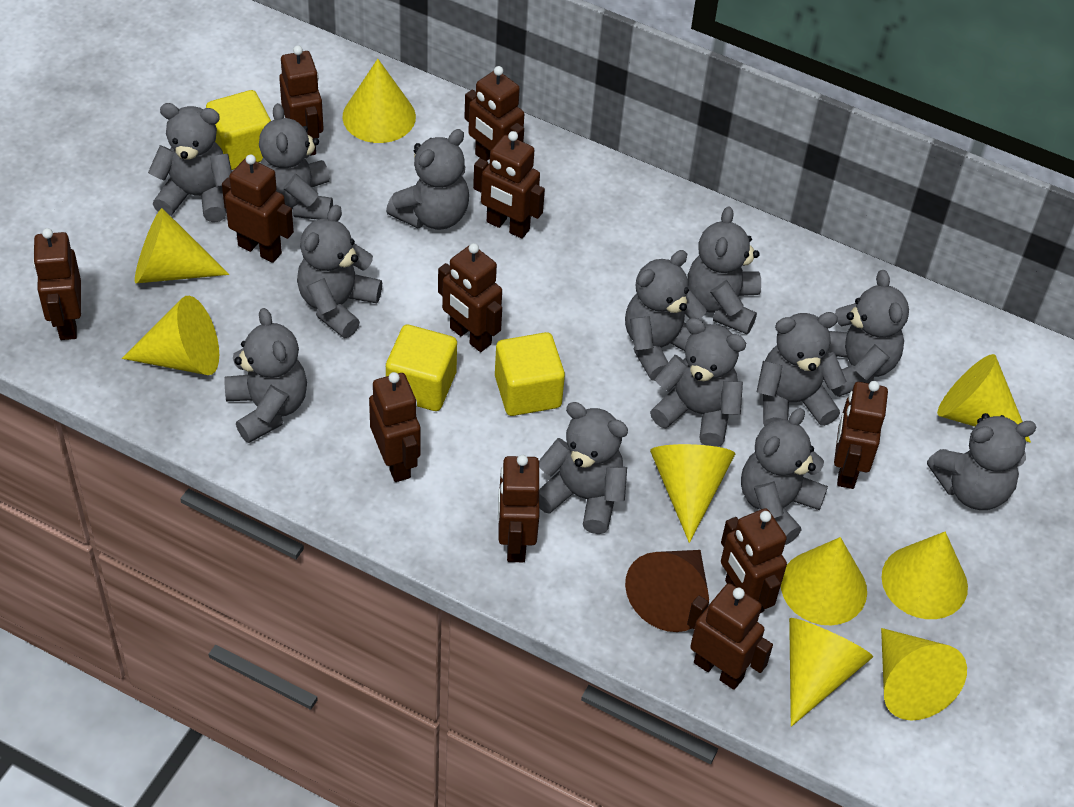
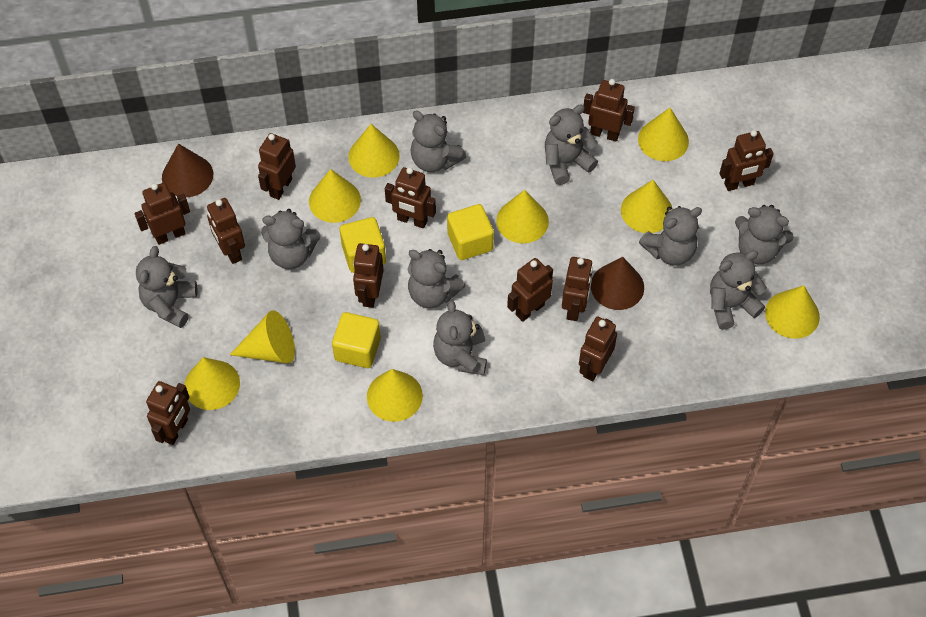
brown cone: [625,550,709,632] = 1 -> [162,144,213,197] [591,257,644,310] = 2
grey teddy bear: [148,103,232,222] [224,308,307,443] [259,103,333,219] [297,205,382,338] [386,129,469,230] [539,402,628,534] [625,250,707,381] [650,318,746,447] [687,206,761,334] [741,408,828,545] [757,312,847,427] [827,270,909,397] [927,413,1037,510] = 13 -> [136,246,198,328] [261,209,320,269] [407,249,465,308] [410,111,466,172] [433,300,487,375] [545,104,598,185] [639,206,702,265] [710,250,767,330] [735,205,794,264] = 9

